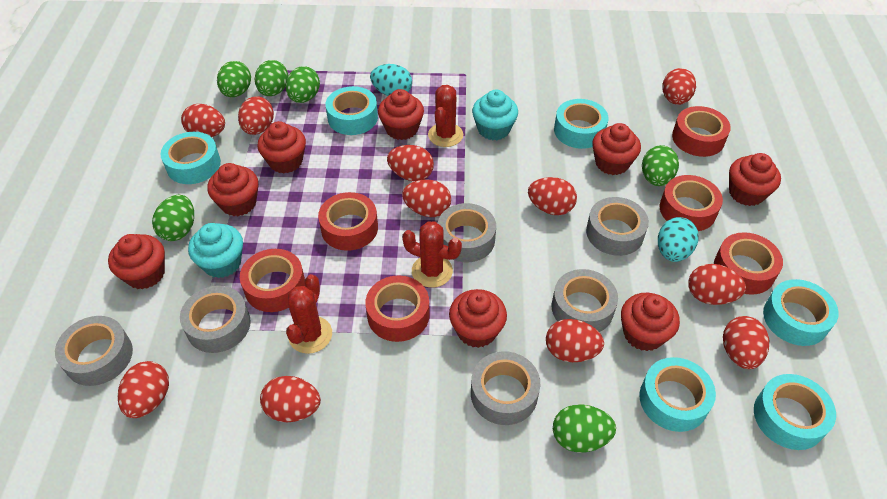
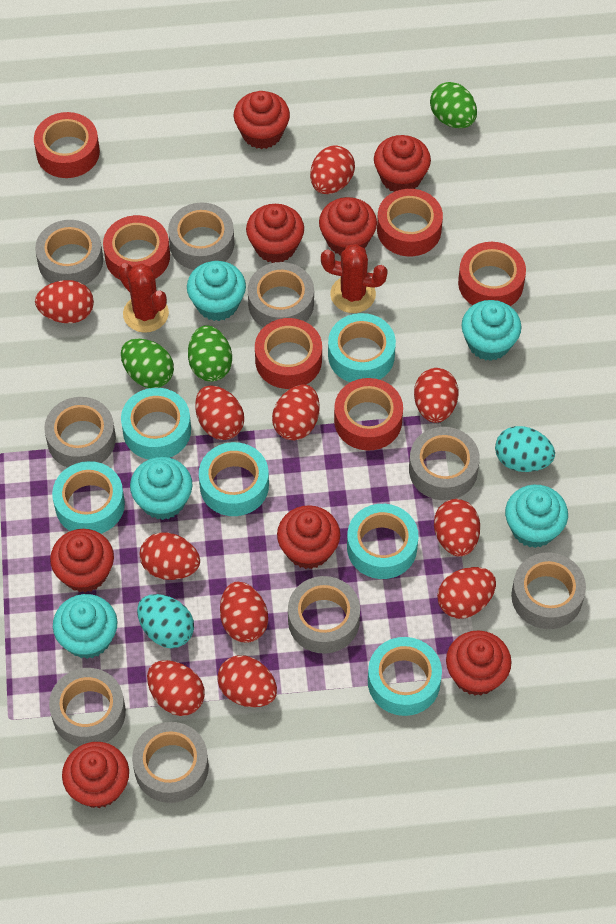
green egg: [152,195,194,241] [217,61,251,97] [255,60,288,96] [286,66,320,103] [553,404,616,453] [642,145,679,186] = 6 -> [121,339,174,388] [188,325,232,381] [430,82,477,128] = 3
grey tape: [55,316,133,386] [180,286,251,353] [438,203,496,262] [471,351,540,425] [552,269,618,332] [586,197,649,256] = 6 -> [35,220,103,285] [44,397,116,468] [49,668,126,746] [132,722,209,803] [168,202,234,270] [248,262,314,327] [288,576,360,654] [409,427,480,500] [511,552,586,629] = 9
red cactus: [286,274,332,354] [402,221,462,288] [428,85,463,147] = 3 -> [118,263,169,333] [321,244,388,313] = 2
turquoise cupcake: [188,223,243,278] [472,90,518,140] = 2 -> [53,594,118,659] [130,457,193,520] [187,261,246,321] [461,300,521,361] [505,485,568,548] = 5

